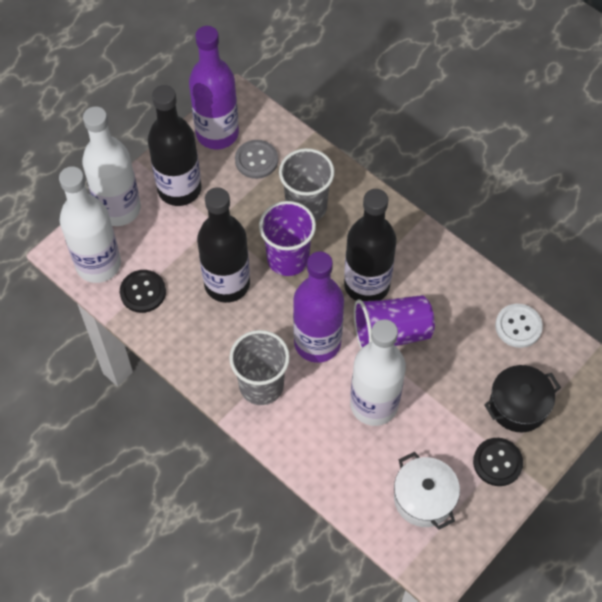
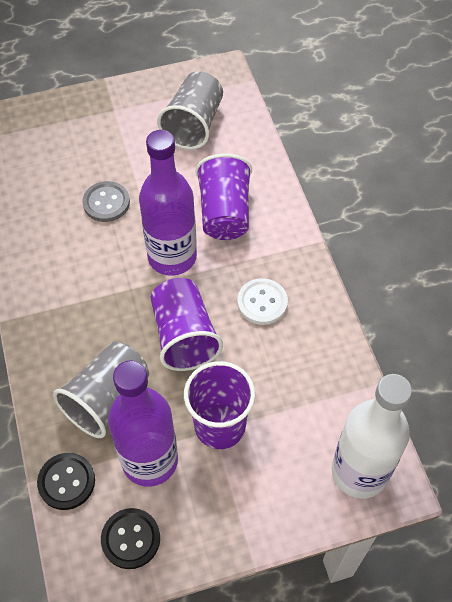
black bottle: [148,85,201,206] [197,187,250,303] [344,189,396,301] = 3 -> none = 0
black pot: [484,365,561,432] = 1 -> none = 0
purple cup: [259,201,316,276] [354,295,435,349] = 2 -> [150,278,223,371] [184,361,255,449] [195,153,252,240] = 3
white bottle: [59,166,121,283] [82,106,141,226] [350,319,406,426] = 3 -> [332,374,412,499] = 1
white pot: [394,452,460,530] = 1 -> none = 0

